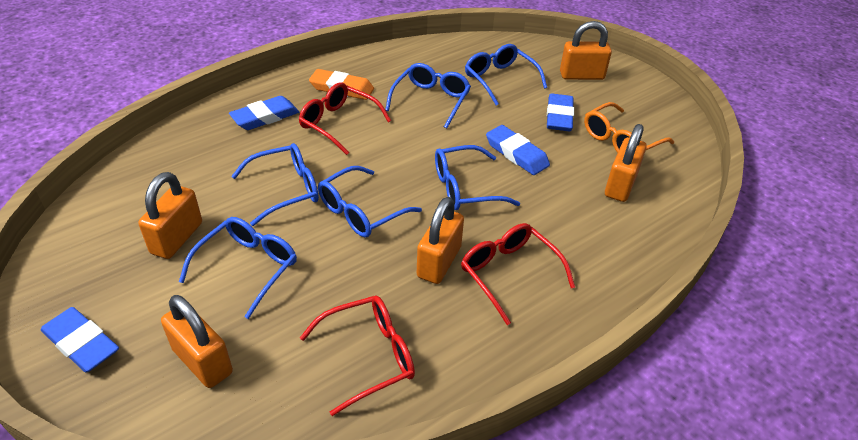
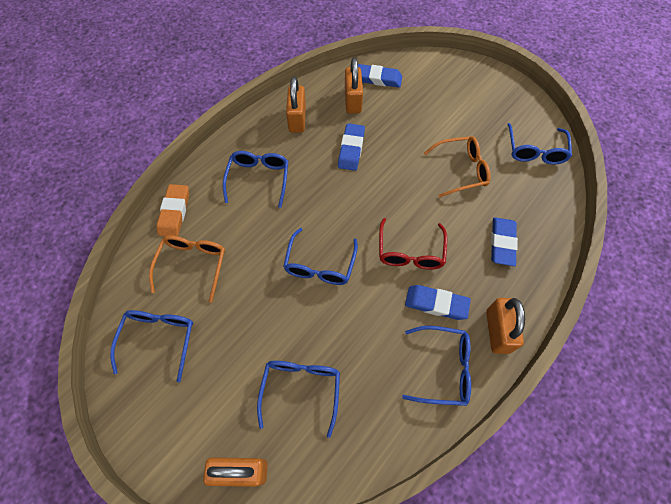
orange glasses: [584,102,674,153] = 1 -> [149,235,225,303] [424,136,491,198] = 2
orange padlock: [138,172,202,259] [161,295,233,388] [417,197,464,284] [560,21,612,80] [605,124,647,202] = 5 -> [203,457,268,487] [286,77,306,133] [345,58,363,114] [486,298,525,354] = 4
red glasses: [299,82,391,155] [300,296,415,416] [461,223,575,325] = 3 -> [379,218,447,270] = 1

